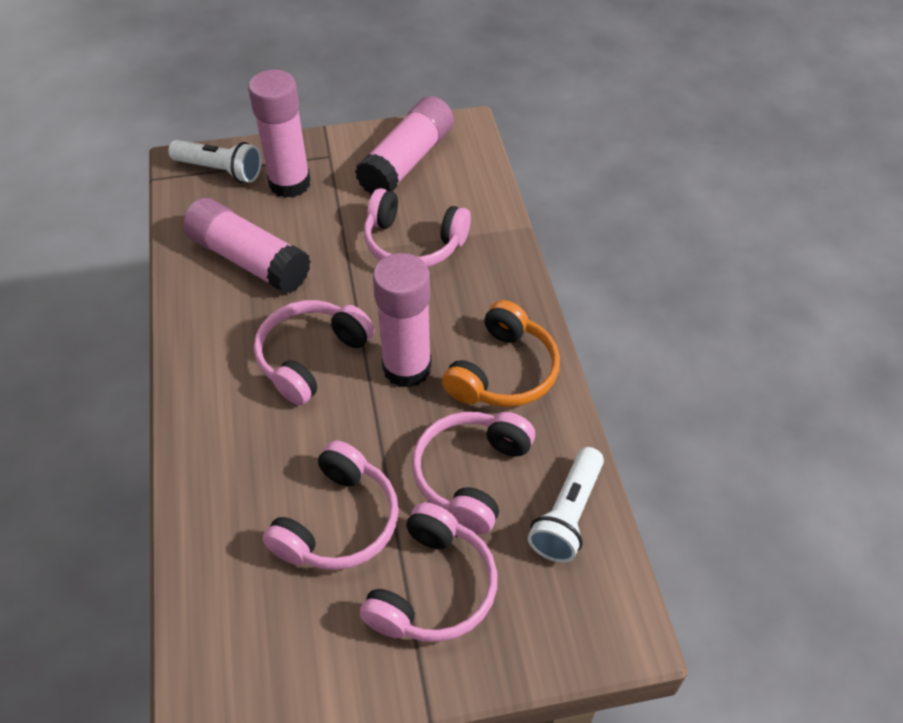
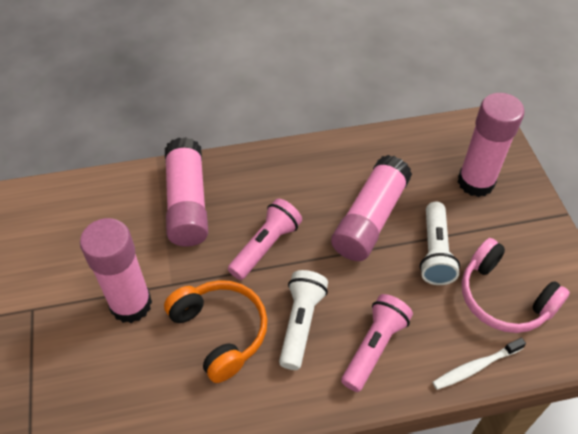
pink flashlight: none = 0 -> [228,199,302,280] [341,294,413,392] = 2
pink headphones: [254,300,375,406] [263,440,399,570] [360,502,497,642] [364,188,471,267] [412,412,535,534] = 5 -> [462,238,570,333] = 1
white toothbrush: none = 0 -> [432,338,526,390] = 1

